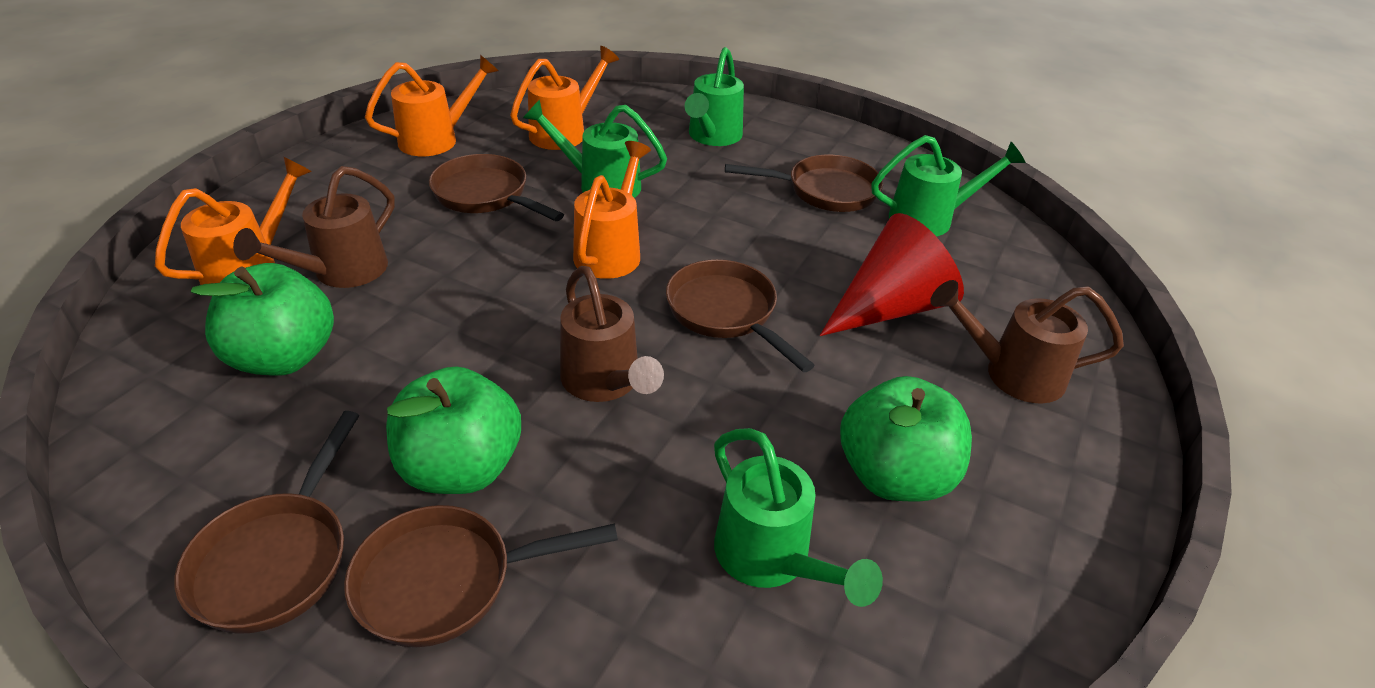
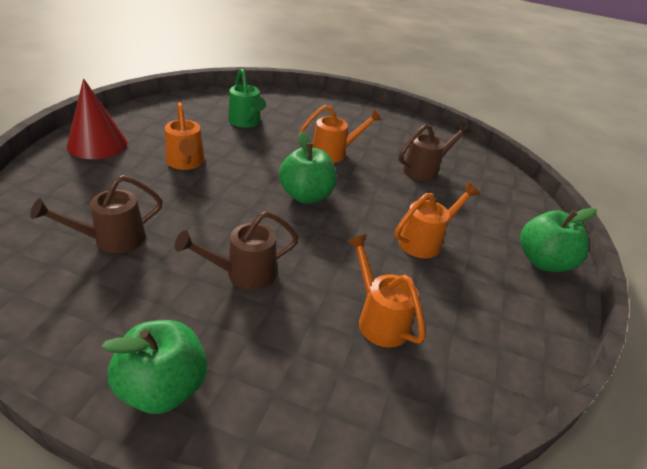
brown pan: [174,411,360,634] [344,505,618,647] [429,154,564,221] [666,259,815,372] [725,155,883,212] = 5 -> none = 0
green watering can: [523,100,667,198] [685,47,744,146] [714,428,883,607] [871,135,1026,237] = 4 -> [228,69,266,128] = 1

